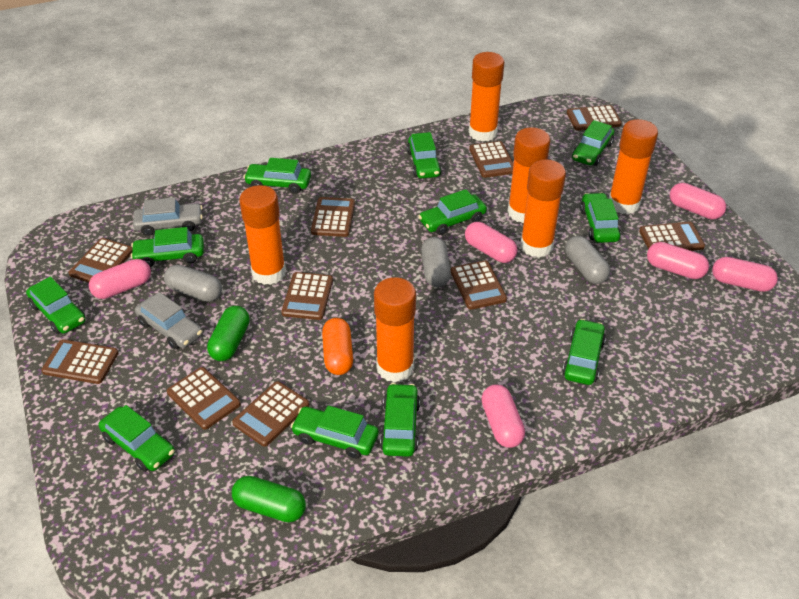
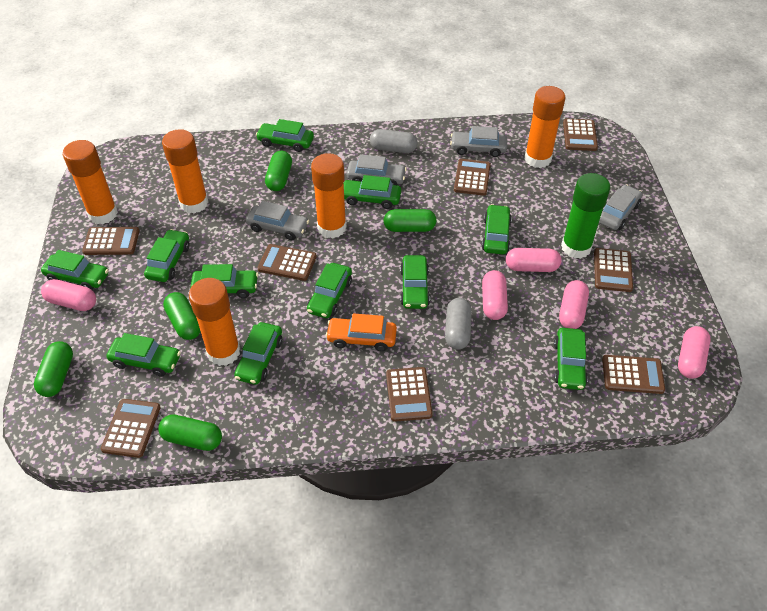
brown calculator: [41,339,118,384] [69,238,133,283] [167,367,241,430] [232,381,309,447] [281,272,333,320] [311,197,355,237] [451,260,507,310] [469,141,514,178] [567,105,622,131] [639,221,705,251] = 10 -> [82,227,140,255] [101,399,161,458] [258,244,317,281] [386,367,433,422] [454,159,491,196] [563,118,598,151] [594,248,633,292] [602,355,665,394] = 8
green capsule: [207,306,250,361] [232,476,306,523] = 2 -> [34,341,73,397] [159,414,222,451] [163,292,201,340] [265,151,292,191] [384,209,437,232] = 5
green glue stick: none = 0 -> [561,173,610,259] = 1
grey capsule: [164,265,222,302] [421,237,451,287] [565,236,610,284] = 3 -> [370,129,417,153] [445,298,472,350] = 2
grey car: [133,197,203,236] [135,292,202,349] = 2 -> [246,201,309,240] [347,154,407,185] [450,126,507,157] [599,185,642,230] = 4
orange capsule: [322,318,353,375] = 1 -> none = 0
orange car: none = 0 -> [326,313,397,351] = 1
orange glue stick: [239,185,286,285] [374,277,416,383] [469,52,504,142] [508,127,551,223] [520,159,566,257] [609,119,658,214] = 6 -> [63,140,118,224] [162,129,208,214] [189,278,240,366] [311,153,347,238] [524,86,565,168] = 5
pink capsule: [89,259,151,299] [465,222,517,263] [481,384,525,448] [647,242,709,279] [670,183,726,219] [712,257,778,292] = 6 -> [41,279,96,311] [482,270,508,320] [506,248,562,272] [559,280,589,329] [678,326,711,379] = 5

